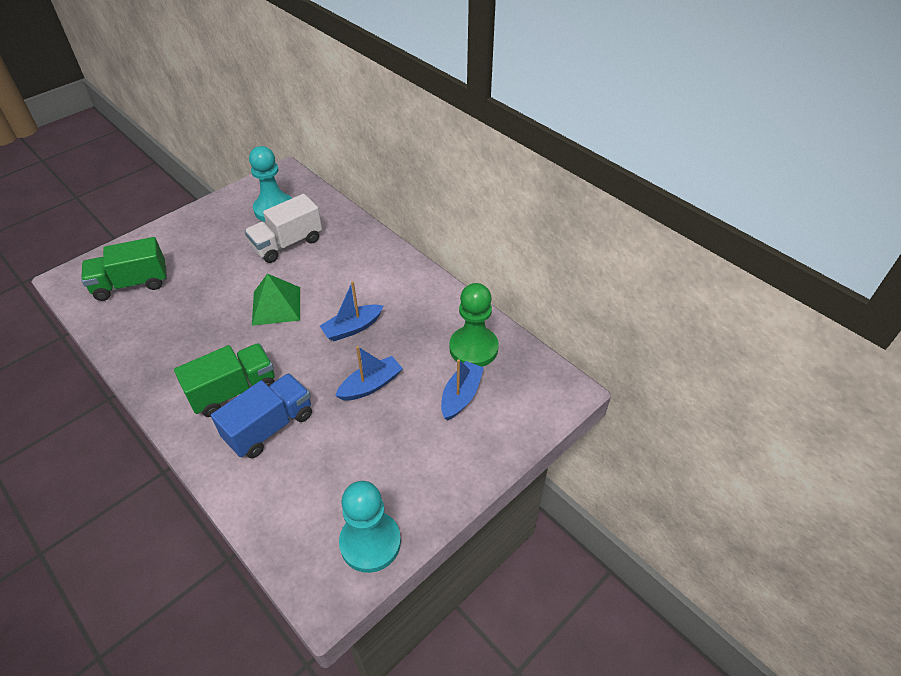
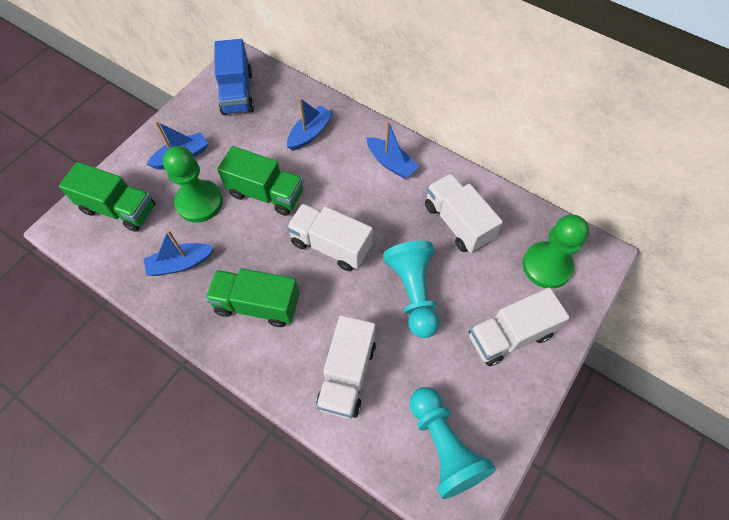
blue boat: [320,281,383,341] [335,346,403,401] [441,359,484,421] = 3 -> [144,230,214,276] [146,121,208,169] [287,98,334,151] [366,121,419,179] = 4
green pawn: [449,283,499,367] = 1 -> [163,146,223,223] [522,214,589,289] = 2
green pyramid: [252,274,300,326] = 1 -> none = 0
green truck: [81,237,167,301] [174,343,275,417] = 2 -> [59,162,155,232] [205,268,299,327] [217,146,303,216] = 3
white truck: [245,194,322,263] = 1 -> [287,204,373,271] [316,315,376,419] [425,173,503,253] [469,287,570,366] = 4

